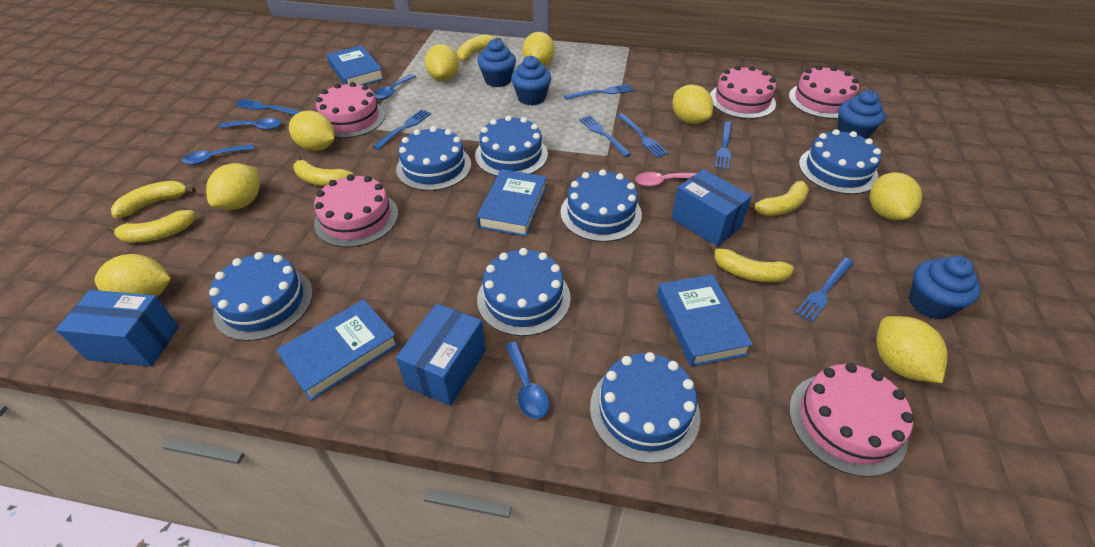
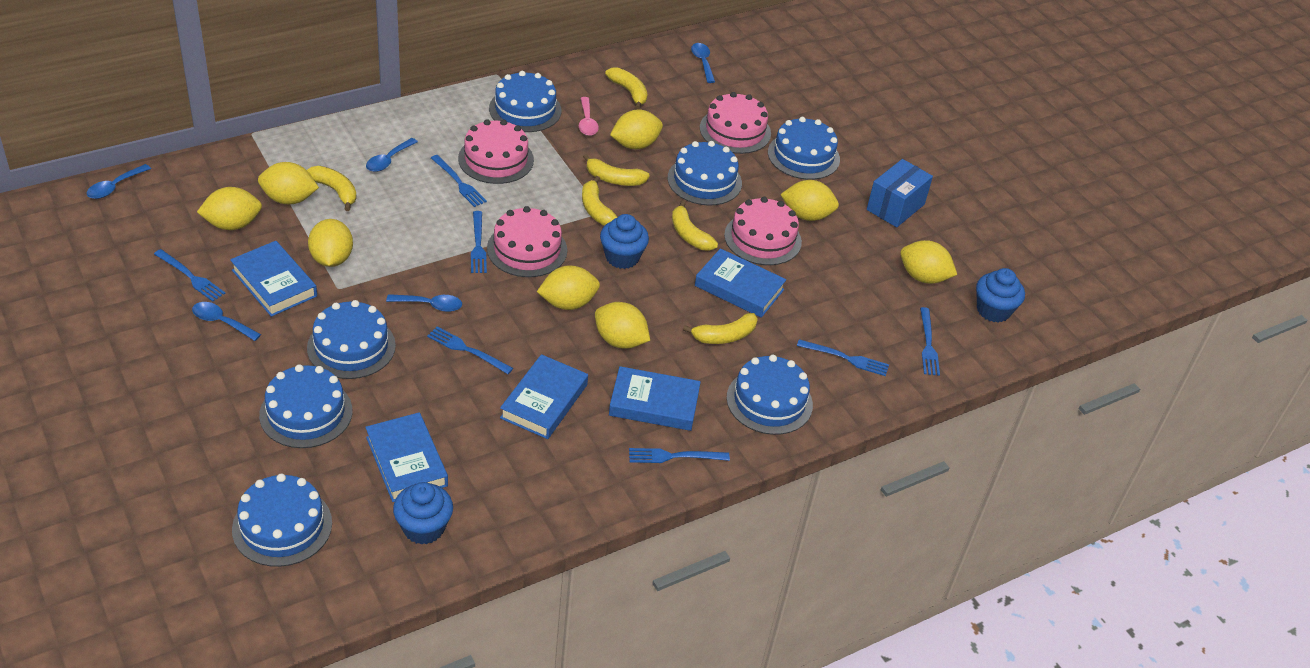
blue book: [276,299,399,401] [327,45,384,85] [477,169,547,237] [657,274,753,367] = 4 -> [230,241,317,317] [365,412,448,502] [500,354,588,439] [609,366,701,431] [695,248,786,318] = 5
blue box: [56,290,179,367] [396,304,486,406] [671,169,752,247] = 3 -> [867,159,933,227] = 1
blue cupcake: [478,39,516,87] [511,56,551,106] [837,90,886,139] [909,256,981,320] = 4 -> [393,482,453,545] [600,214,649,269] [976,268,1025,322] = 3
blue spoon: [182,144,254,165] [219,118,281,130] [374,74,416,100] [505,342,549,419] = 4 -> [87,164,151,199] [192,302,261,341] [366,138,418,172] [386,294,462,312] [691,43,715,83] = 5
pink cake: [314,174,398,247] [316,82,385,138] [710,65,776,119] [789,65,859,119] [789,363,914,477] = 5 -> [458,119,534,184] [487,206,567,277] [700,92,771,154] [724,197,802,265] = 4

